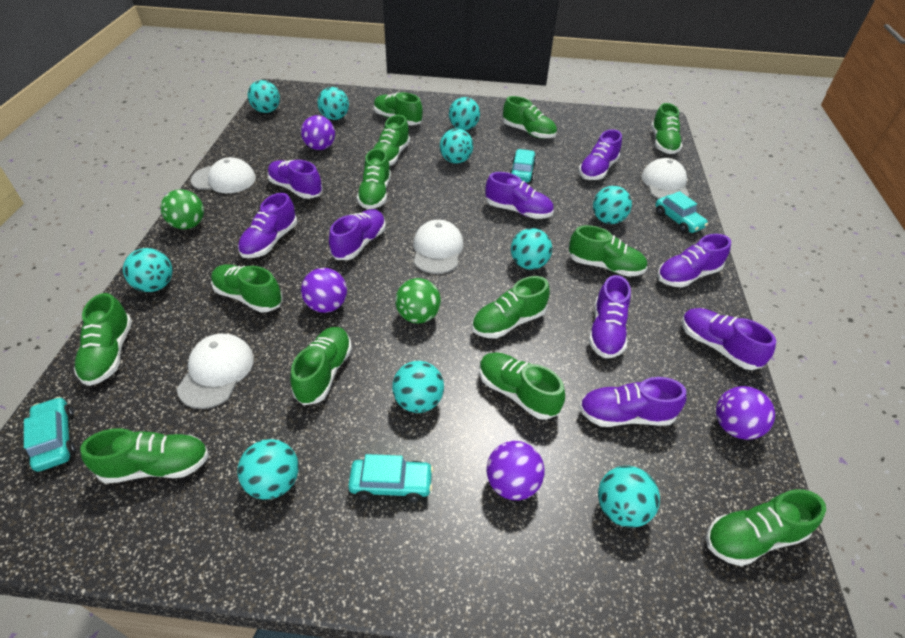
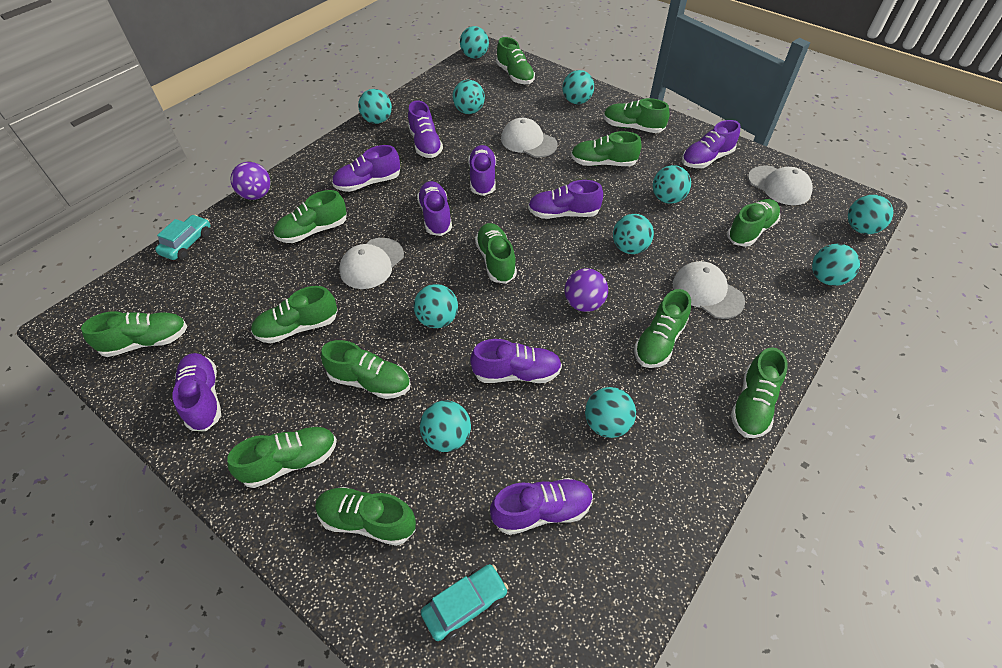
green ball: [160,189,204,229] [395,278,441,324] = 2 -> none = 0
purple ball: [301,115,335,150] [301,268,347,313] [487,441,544,500] [716,386,775,440] = 4 -> [231,162,271,200] [565,268,608,312] = 2
turquoise ball: [123,248,172,292] [237,439,299,500] [248,80,280,113] [317,87,349,120] [392,361,444,413] [440,128,473,164] [449,97,480,130] [511,228,552,270] [593,186,632,224] [598,466,660,528] = 10 -> [358,89,392,124] [414,284,458,328] [420,401,471,452] [453,80,485,114] [460,26,489,59] [562,70,594,104] [585,387,636,438] [613,214,654,254] [653,165,691,204] [812,244,860,286] [848,195,893,234] = 11
turquoise car: [24,397,76,472] [348,454,434,502] [510,149,536,183] [655,191,708,234] = 4 -> [155,215,210,260] [421,564,508,641] = 2

